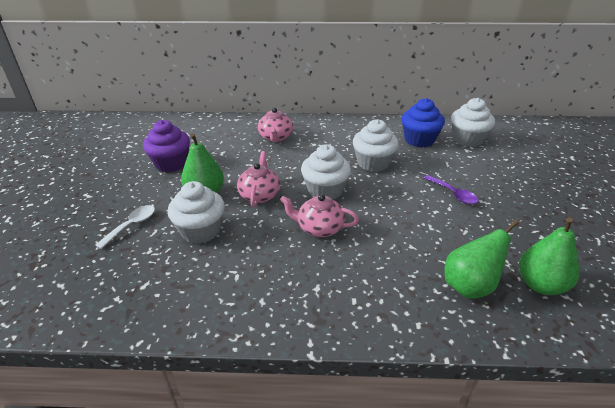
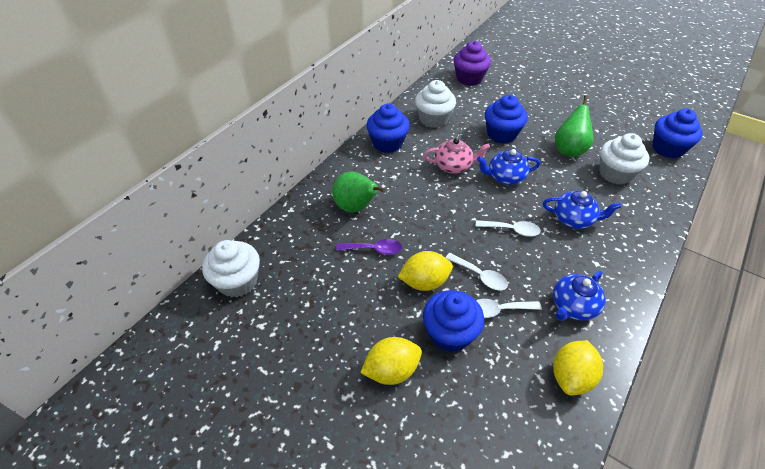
blue cupcake: [402,98,445,148] = 1 -> [366,104,410,153] [423,290,484,352] [485,95,528,144] [652,108,703,158] = 4
blue teapot: none = 0 -> [477,149,540,185] [543,191,621,229] [553,271,606,321] = 3
green pear: [181,133,224,193] [444,220,519,299] [519,217,579,295] = 3 -> [332,171,385,212] [555,95,593,157] = 2
pink teapot: [237,151,280,207] [258,108,293,142] [280,194,359,237] = 3 -> [424,138,490,174] = 1
white cupcake: [168,181,225,244] [301,144,351,199] [353,119,399,172] [451,98,495,147] = 4 -> [202,240,260,298] [415,80,456,128] [599,133,649,185] = 3
white spoon: [95,205,155,249] = 1 -> [445,253,508,290] [475,220,541,237] [476,299,542,318] = 3
yellow lemon: none = 0 -> [360,337,422,385] [398,251,453,291] [553,340,603,395] = 3

